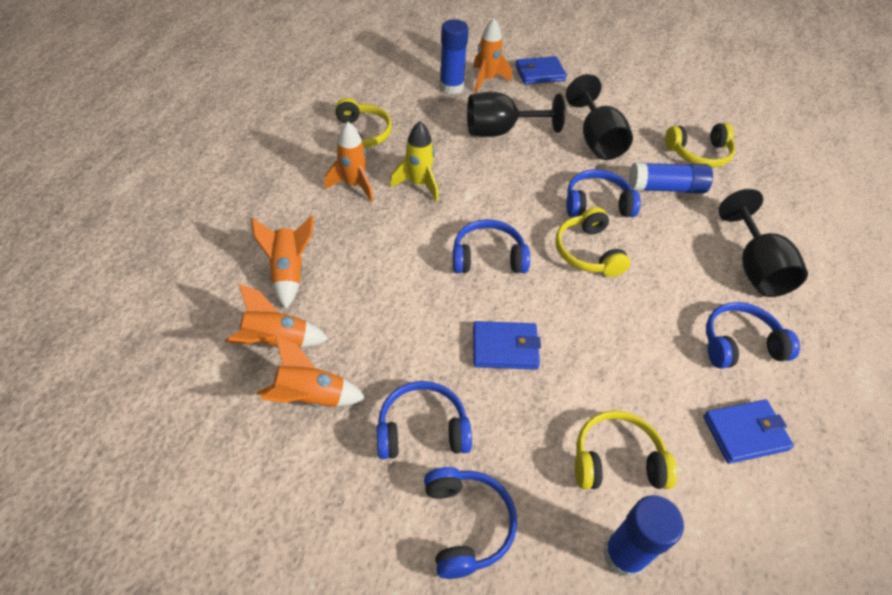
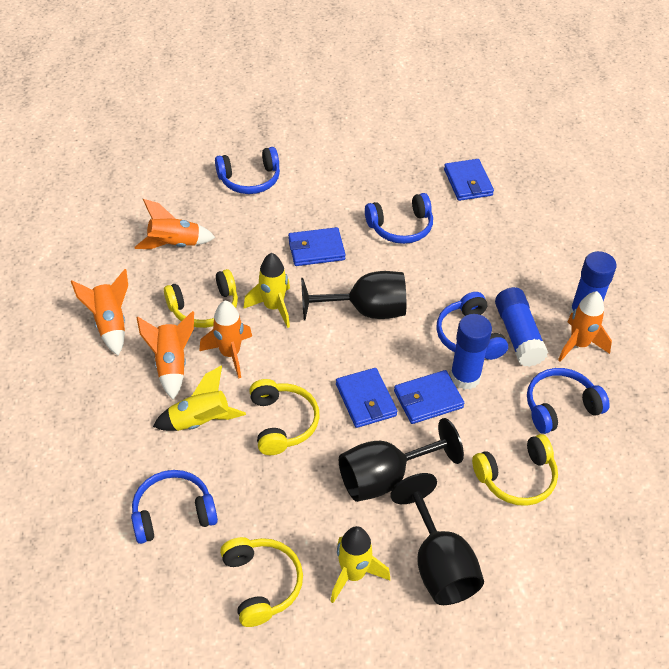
blue wallet: [473,321,541,370] [515,56,567,84] [703,400,794,464] = 3 -> [288,227,346,266] [336,368,397,428] [394,370,464,424] [444,159,494,201] = 4
yellow rocket: [390,121,439,202] = 1 -> [153,366,246,431] [243,253,290,328] [330,526,390,603] = 3

